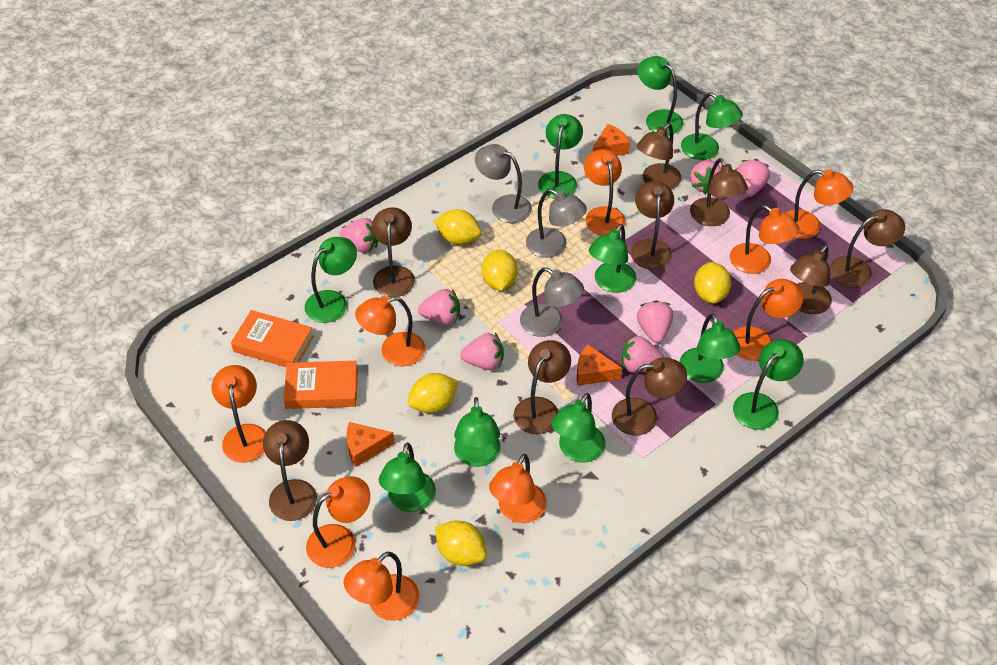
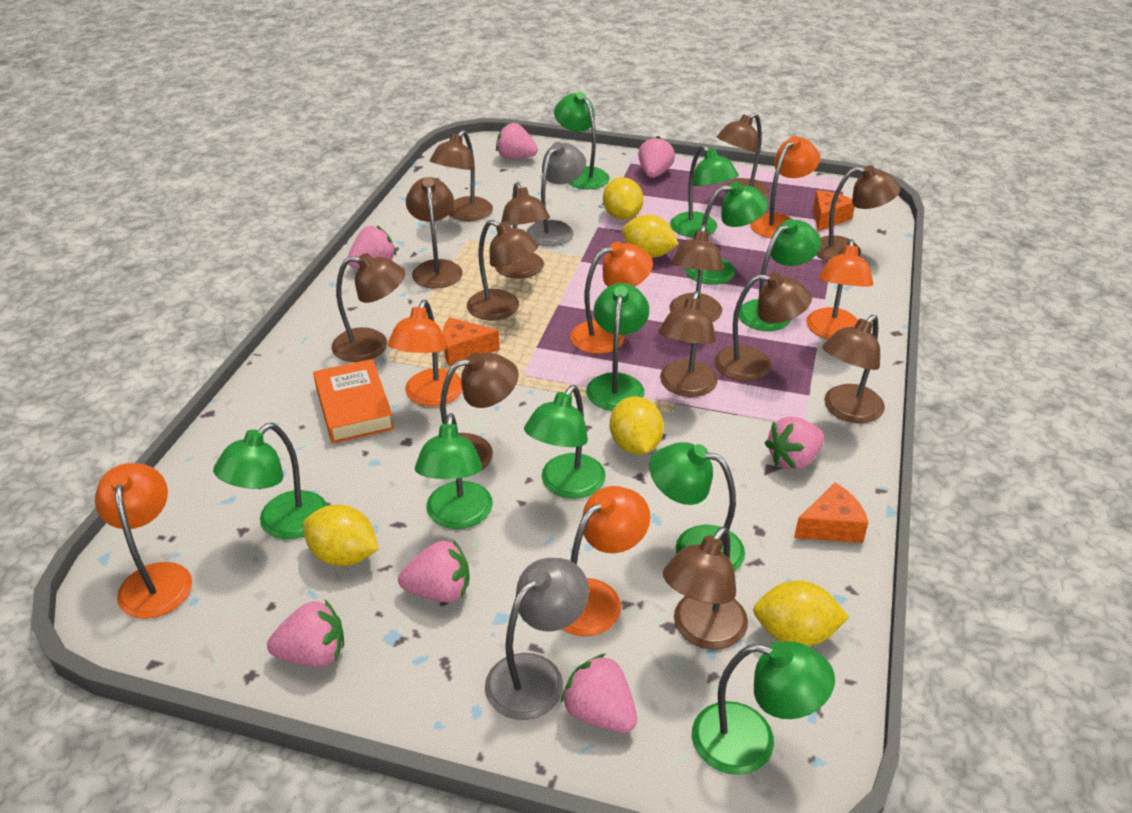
brown lamp: [263,420,317,521] [372,207,415,297] [514,340,571,434] [612,357,687,435] [631,181,674,270] [637,123,682,190] [690,158,748,226] [790,245,832,314] [830,209,905,288] = 9 -> [331,253,405,362] [406,177,463,288] [430,130,493,221] [440,353,519,470] [467,220,538,320] [495,182,550,279] [658,291,718,397] [663,526,748,650] [669,225,724,322] [714,272,812,381] [717,113,770,198] [816,165,901,261] [823,315,885,423] = 13
grey lamp: [475,144,532,223] [520,267,584,337] [526,189,587,258] = 3 -> [485,558,589,720] [526,142,586,246] = 2
orange book: [231,310,314,367] [284,361,358,409] = 2 -> [313,359,394,443] = 1
orange lamp: [212,365,266,463] [306,476,370,568] [344,552,419,621] [355,296,425,366] [489,454,547,523] [584,149,626,235] [730,205,799,274] [733,279,804,361] [785,169,853,239] = 9 -> [95,463,192,619] [388,300,463,406] [562,486,650,636] [570,241,653,354] [750,136,820,238] [806,239,873,339] = 6

